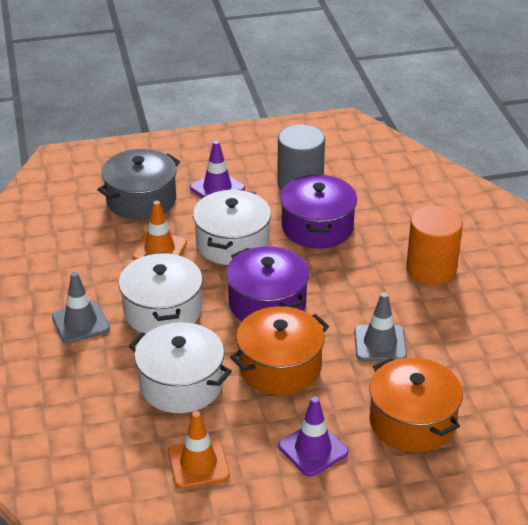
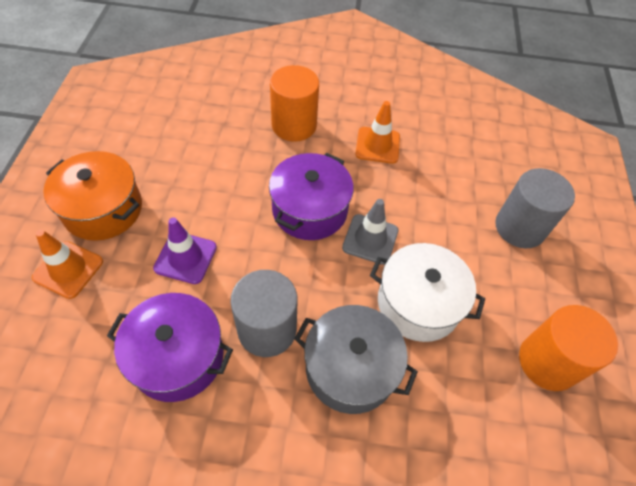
grey cylinder: [277,124,325,191] = 1 -> [230,270,297,357] [495,168,575,249] = 2
grey traffic cone: [52,272,110,344] [354,292,407,361] = 2 -> [342,199,398,265] = 1
orange cylinder: [406,206,463,285] = 1 -> [270,65,319,142] [519,305,618,391] = 2
orange pot: [230,306,329,395] [369,357,463,453] = 2 -> [43,151,142,241] = 1
purple traffic cone: [190,140,245,198] [278,397,349,477] = 2 -> [153,217,217,284] = 1
white pot: [119,252,203,334] [129,322,232,413] [193,189,271,265] = 3 -> [370,243,485,342] = 1

